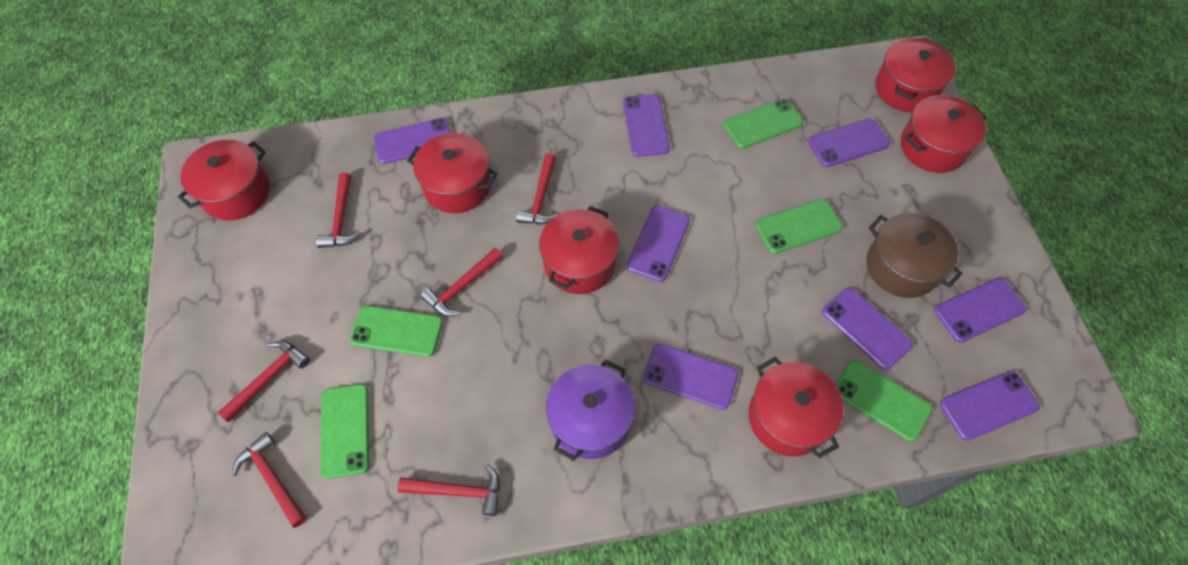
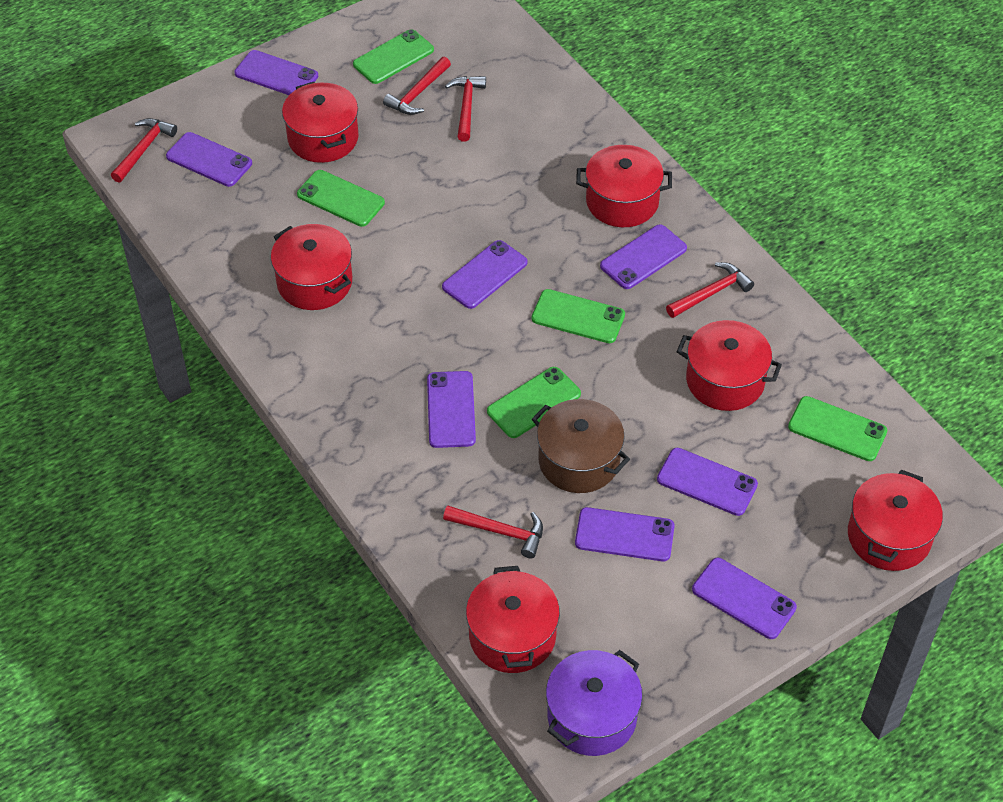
red hammer: [217,341,310,422] [232,432,307,528] [316,172,360,248] [398,464,500,516] [420,248,503,317] [516,153,558,224] = 6 -> [111,118,177,183] [383,57,451,115] [443,505,543,558] [445,76,486,142] [666,262,754,318] = 5

